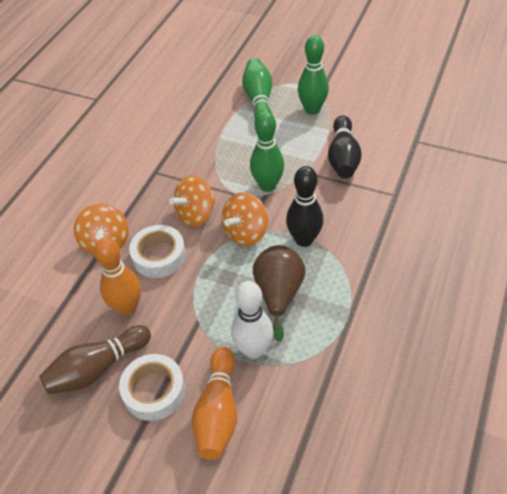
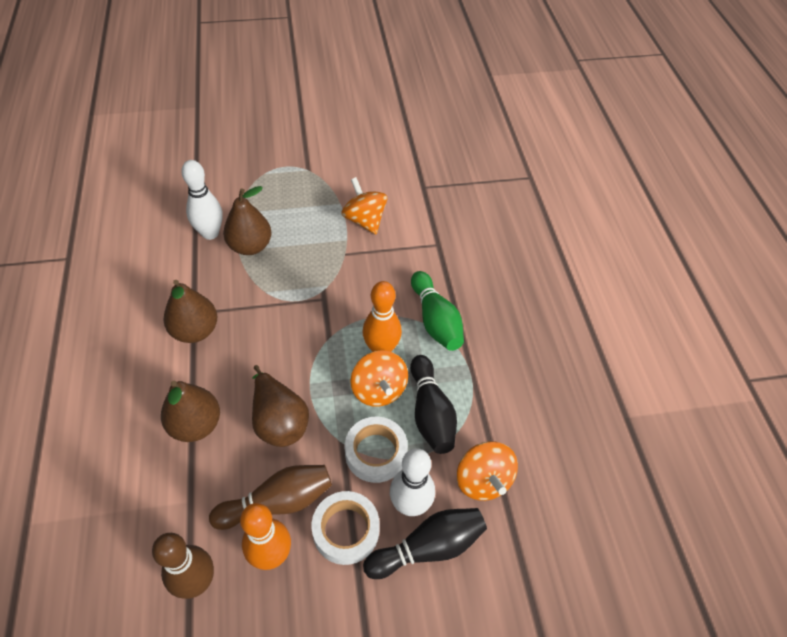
brown bowling pin: [39,325,151,394] = 1 -> [152,533,214,599] [209,465,332,530] = 2
brown pear: [253,245,305,342] = 1 -> [161,381,220,442] [164,280,218,343] [223,186,272,255] [252,365,309,447] = 4
green bowling pin: [242,58,272,119] [250,111,284,192] [298,35,329,115] = 3 -> [411,271,464,351] = 1
white bowling pin: [231,281,273,359] = 1 -> [181,160,223,240] [390,448,435,516] = 2

